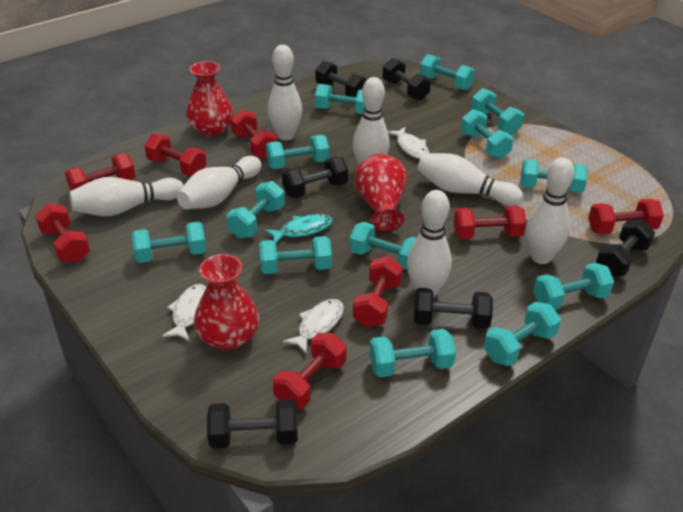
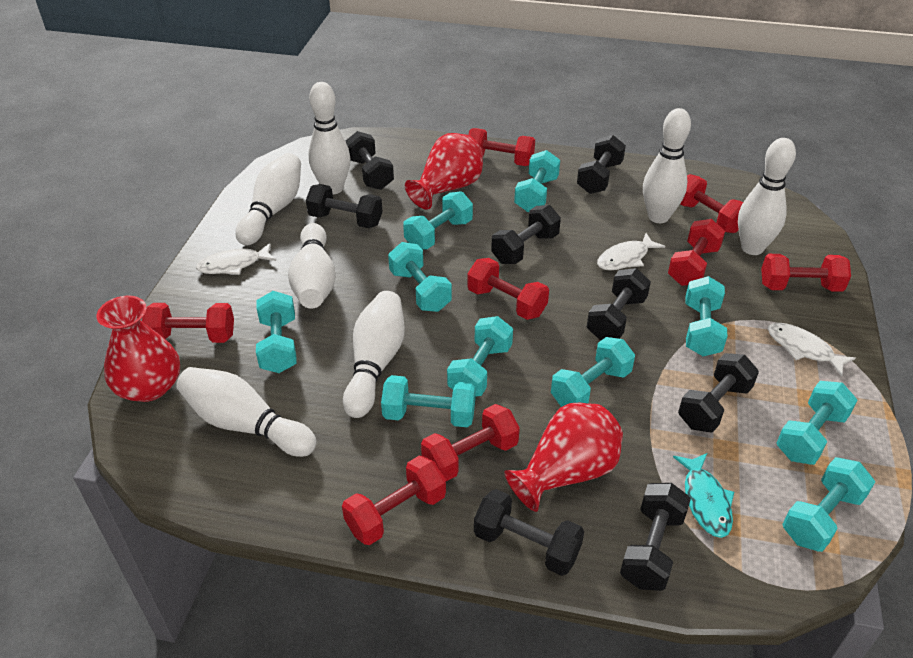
black dumbbell: [207,400,298,449] [282,157,348,198] [315,61,367,97] [383,58,431,100] [414,288,493,329] [596,219,655,277] = 6 -> [306,184,383,228] [346,131,394,190] [474,489,584,576] [491,205,561,264] [577,135,626,194] [587,268,651,340] [620,483,691,591] [678,353,759,433] = 8
turquoise dumbbell: [132,222,206,263] [226,181,285,239] [259,236,332,274] [266,135,329,169] [315,84,365,114] [349,222,417,270] [369,329,456,377] [420,54,475,90] [461,109,514,159] [471,88,524,135] [484,302,561,366] [520,159,588,193] [533,263,614,310] = 13 -> [256,291,297,373] [381,375,476,427] [388,242,452,312] [403,191,473,249] [447,316,513,396] [514,150,560,212] [551,337,635,407] [685,276,727,356] [776,381,857,465] [782,457,875,552] = 10

